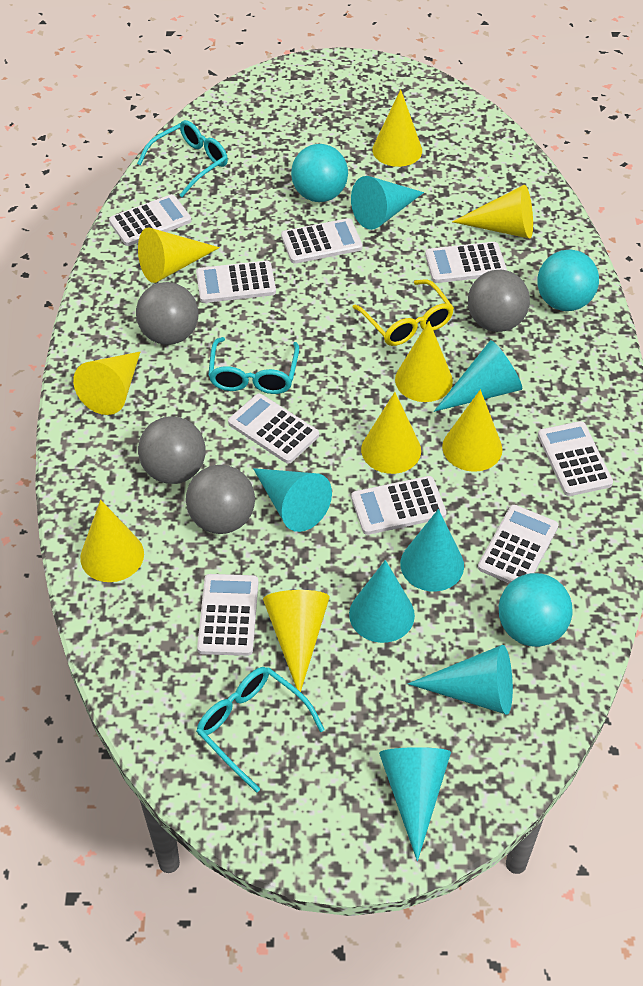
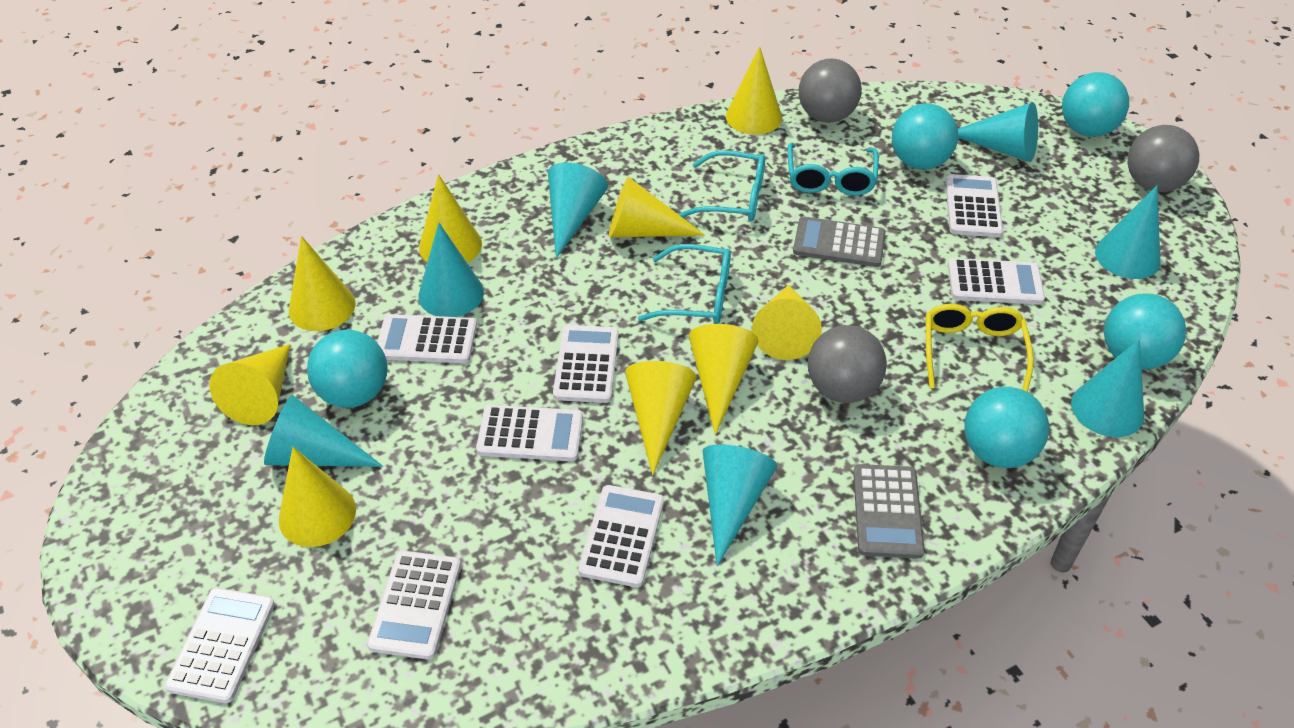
grey ball: [136,282,198,345] [138,416,206,484] [186,465,255,534] [468,270,530,332] = 4 -> [799,58,862,123] [808,325,887,403] [1128,125,1199,192] = 3
grey calculator: none = 0 -> [793,216,886,267] [853,464,925,559] = 2
turquoise ball: [291,144,348,202] [499,573,573,647] [537,250,599,311] = 3 -> [307,330,388,408] [892,103,958,170] [964,387,1049,468] [1062,72,1129,137] [1104,293,1186,369] = 5
white calculator: [109,194,192,246] [196,261,276,303] [197,574,258,656] [228,393,319,464] [281,218,363,264] [351,476,447,535] [425,242,507,283] [478,505,558,583] [538,421,613,496] = 9 -> [165,588,275,703] [367,551,461,660] [377,314,477,363] [476,405,583,461] [553,325,619,403] [579,485,664,587] [945,174,1003,237] [948,258,1045,304] = 8

